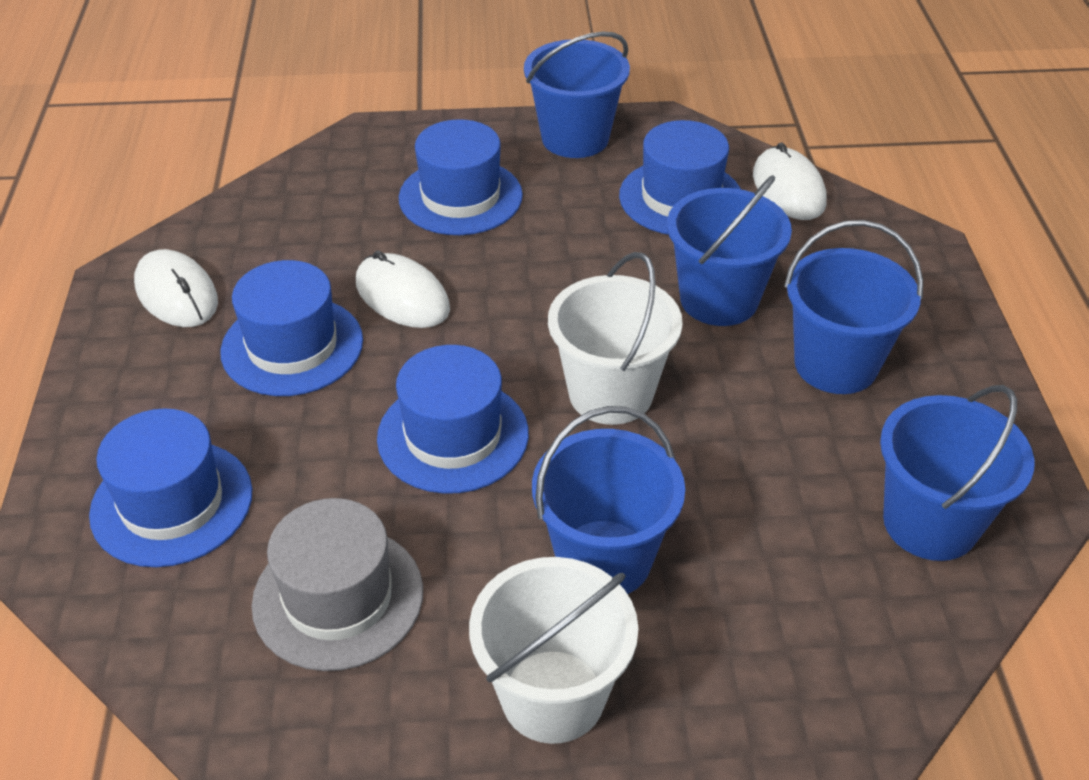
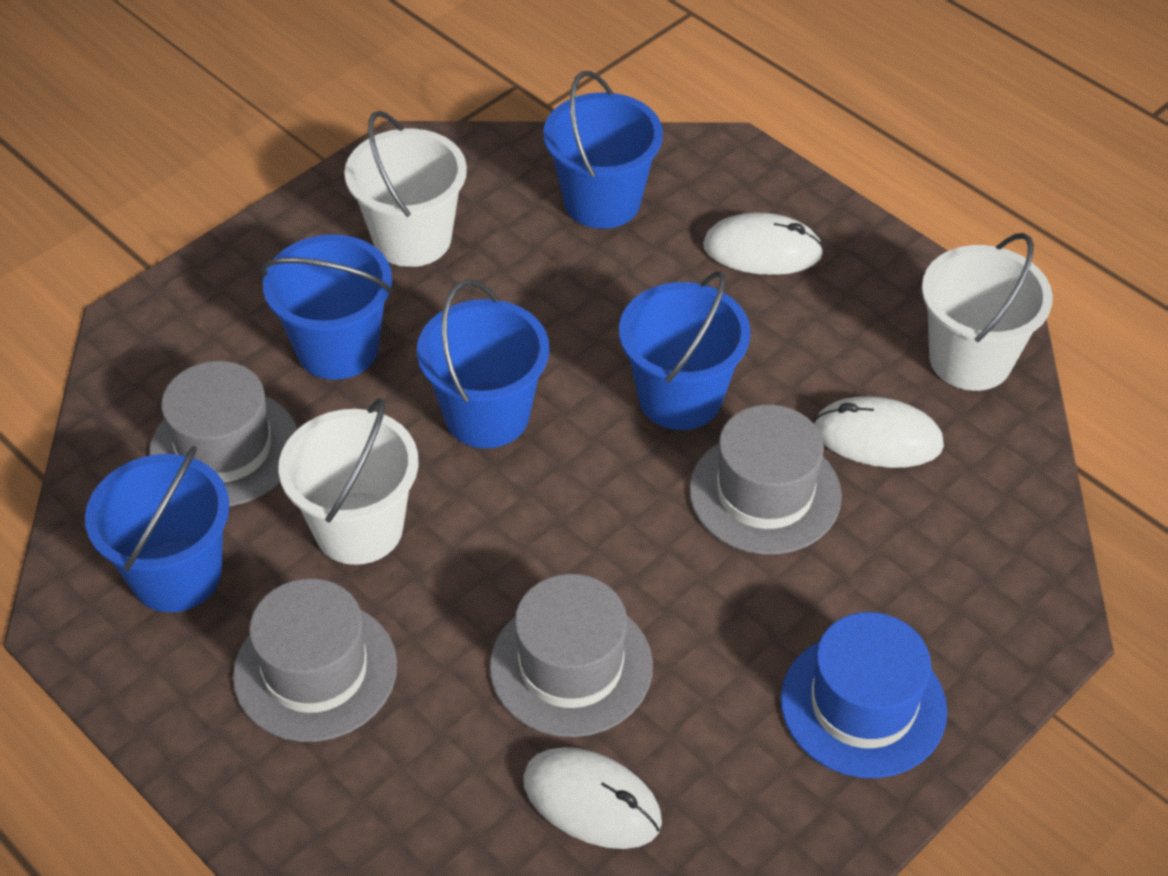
blue hat: [89,409,253,567] [220,260,363,396] [377,345,529,494] [399,119,523,235] [619,120,741,235] = 5 -> [781,612,947,778] = 1
grey hat: [252,498,423,671] = 1 -> [149,361,297,506] [233,578,397,742] [490,574,653,737] [689,405,842,555] = 4
white bucket: [469,557,638,744] [548,252,683,425] = 2 -> [278,398,419,565] [344,111,467,267] [922,233,1053,391] = 3

